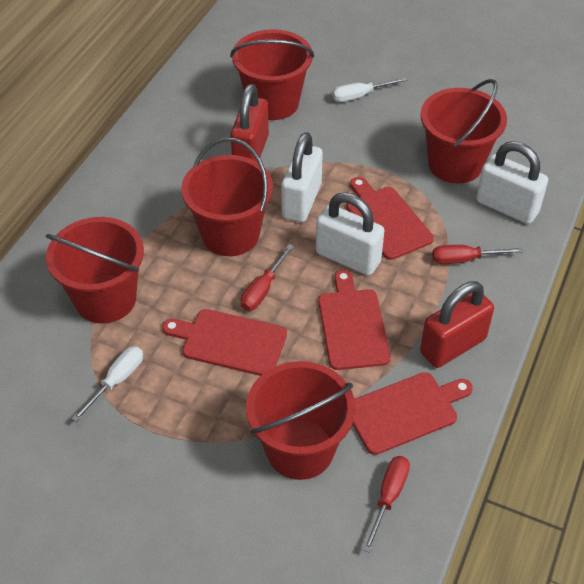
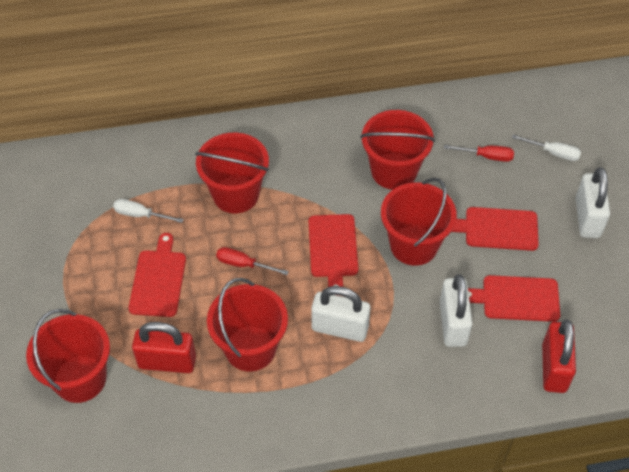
red screwdriver: [241,244,294,311] [363,456,410,553] [432,245,523,264] = 3 -> [216,247,289,275] [444,145,514,162] = 2

